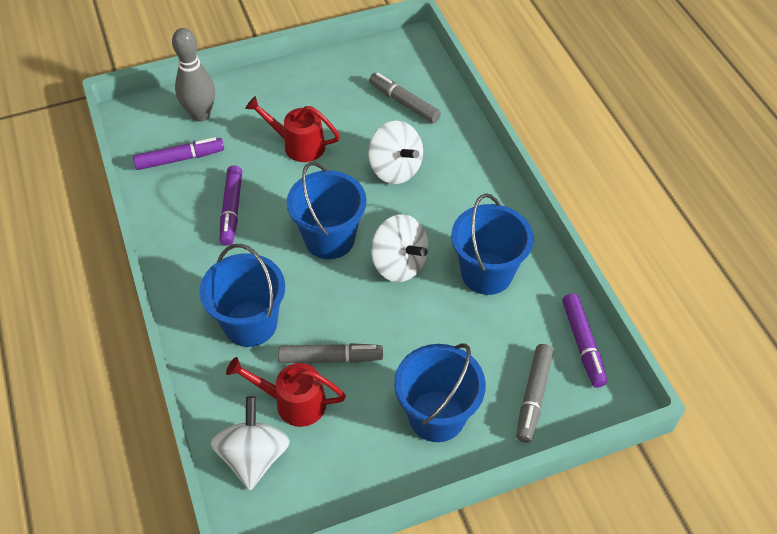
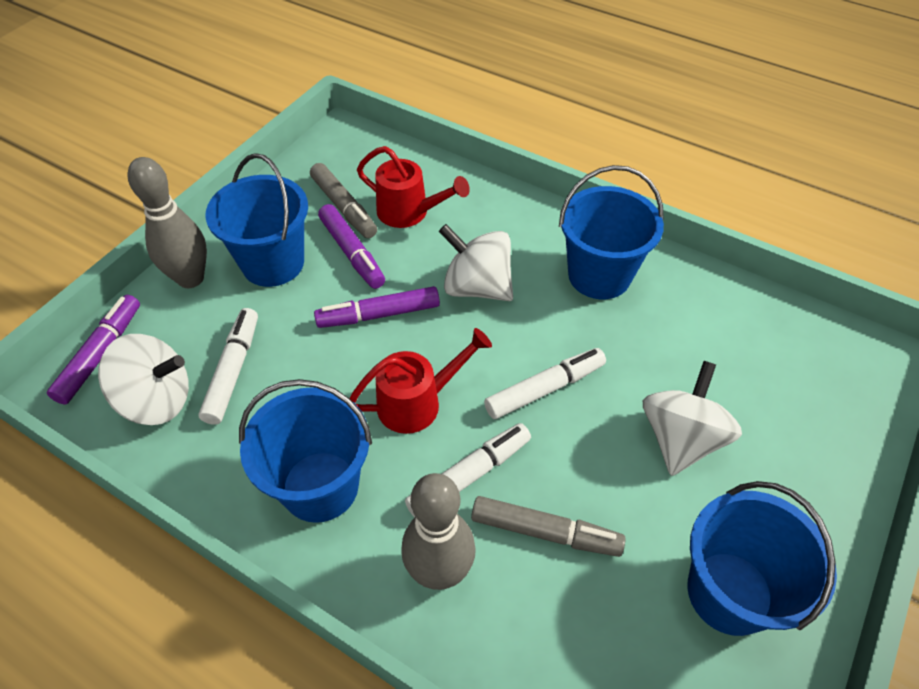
grey bowling pin: [172,28,215,122] = 1 -> [128,157,207,288] [401,473,476,590] = 2
grey marker: [278,343,383,363] [369,73,441,123] [516,344,553,443] = 3 -> [310,163,377,238] [471,496,626,557] = 2
white marker: none = 0 -> [198,308,258,425] [405,423,531,518] [484,348,606,419] = 3

